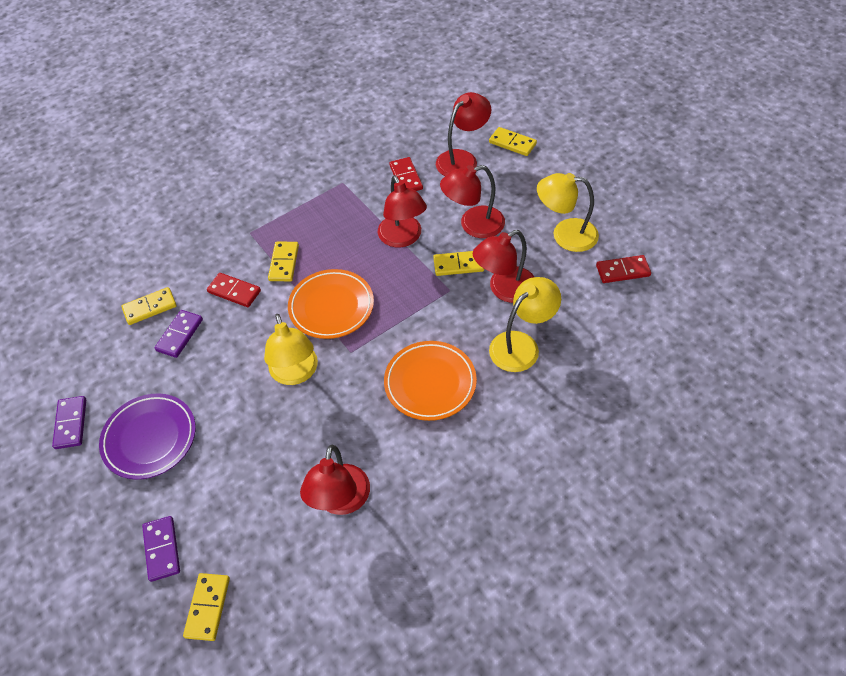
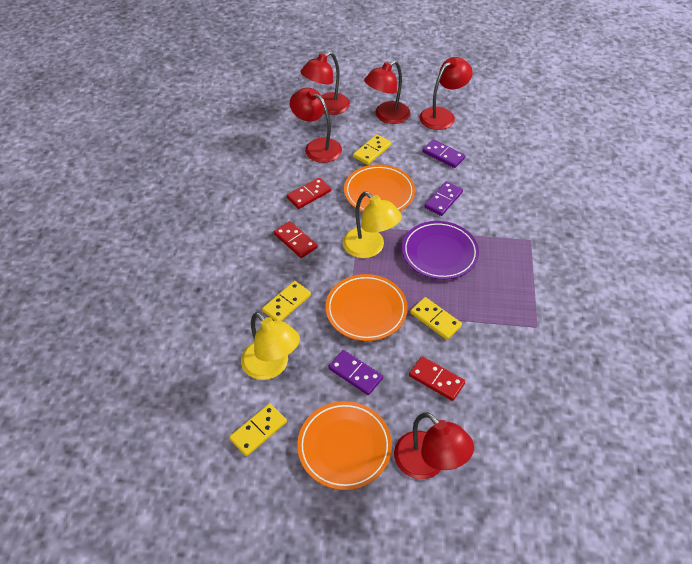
orange plate: [288,269,374,339] [384,341,477,421] = 2 -> [297,401,392,490] [326,274,408,341] [344,164,415,212] = 3
yellow domino: [122,287,177,325] [183,573,230,641] [268,242,299,281] [433,251,484,276] [489,127,537,156] = 5 -> [229,403,287,456] [262,281,311,321] [353,134,392,165] [410,297,462,340] = 4
yellow lamp: [264,314,318,385] [489,277,561,372] [537,173,599,252] = 3 -> [241,312,300,380] [343,192,402,258] = 2

